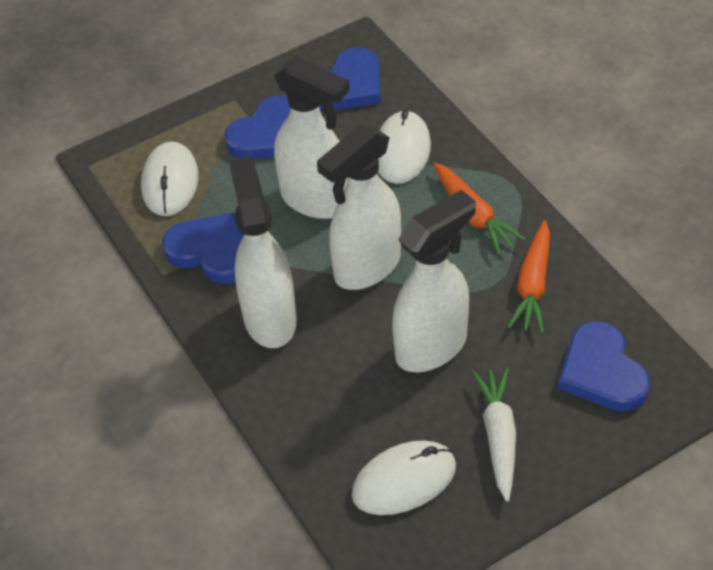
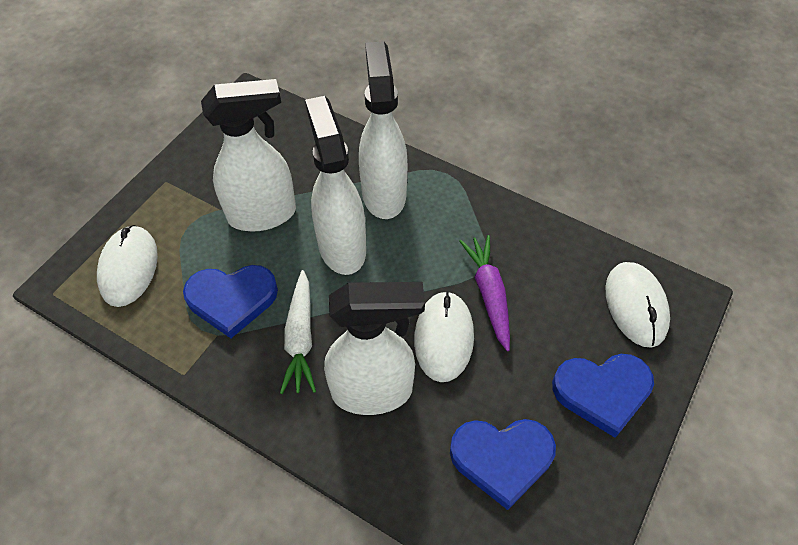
blue heart: [162,212,243,284] [224,95,291,159] [319,48,381,110] [558,321,650,411] = 4 -> [183,265,278,338] [450,419,556,510] [552,354,654,438] = 3
orange carrot: [433,162,526,254] [508,220,550,333] = 2 -> none = 0
purple carrot: none = 0 -> [459,235,510,351] = 1

